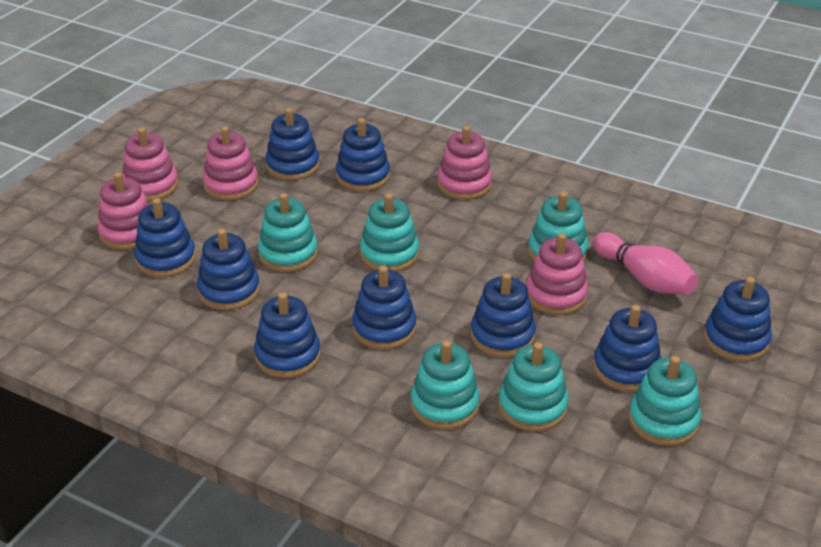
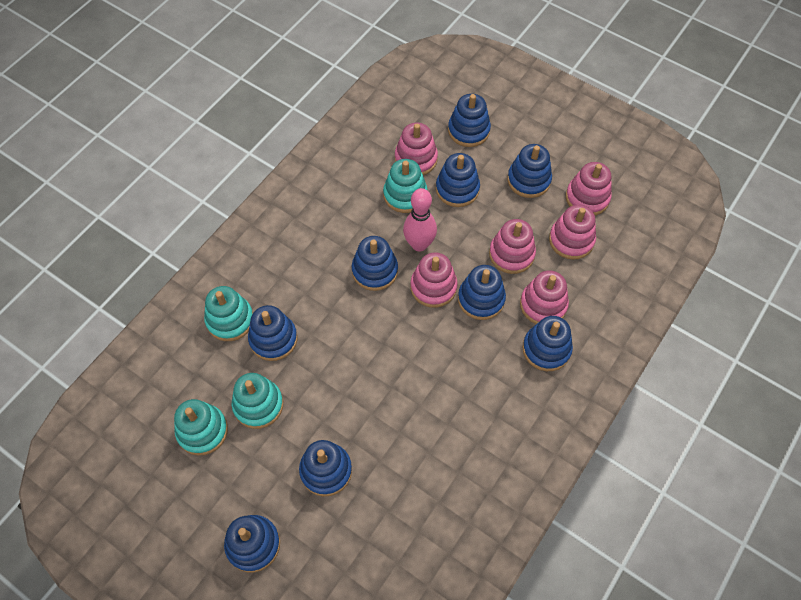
pink stacking toy: [97,172,149,250] [122,127,179,201] [203,126,259,200] [437,126,492,200] [526,233,588,315] = 5 -> [395,123,438,175] [410,252,458,308] [489,219,536,274] [520,271,569,324] [549,205,596,260] [566,162,612,216] = 6
turquoise stacking toy: [258,193,318,272] [360,193,419,272] [411,340,480,429] [498,342,568,431] [528,192,588,262] [629,356,701,446] = 6 -> [174,399,228,456] [204,286,253,341] [232,373,283,429] [383,159,428,213] = 4

